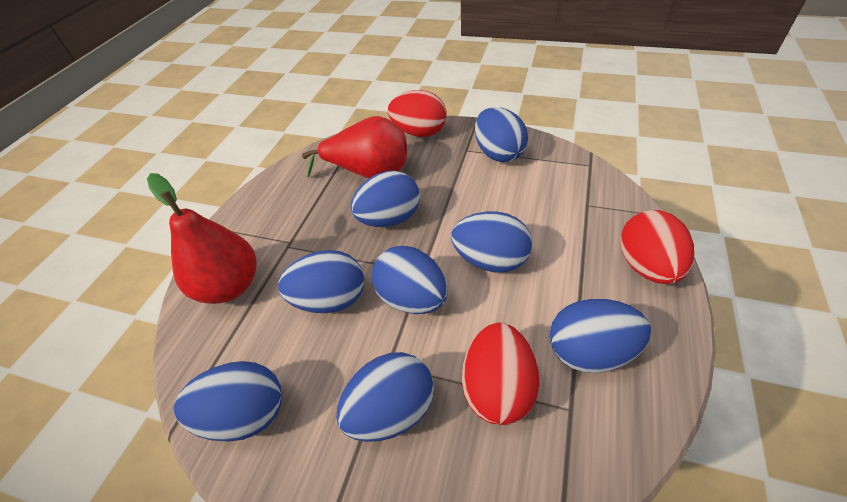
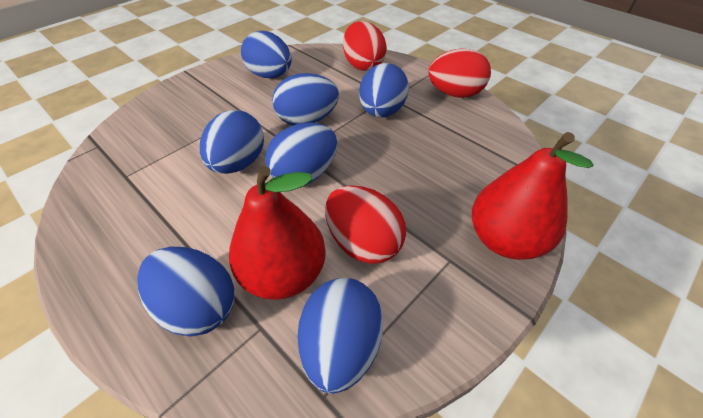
blue egg: [174,361,282,442] [278,250,364,313] [337,352,434,442] [351,171,420,227] [372,246,448,314] [451,211,532,272] [475,107,528,162] [549,299,651,373] = 8 -> [137,247,235,337] [200,110,264,174] [241,31,292,78] [265,122,337,184] [272,73,339,125] [298,278,384,394] [359,63,409,118] = 7

